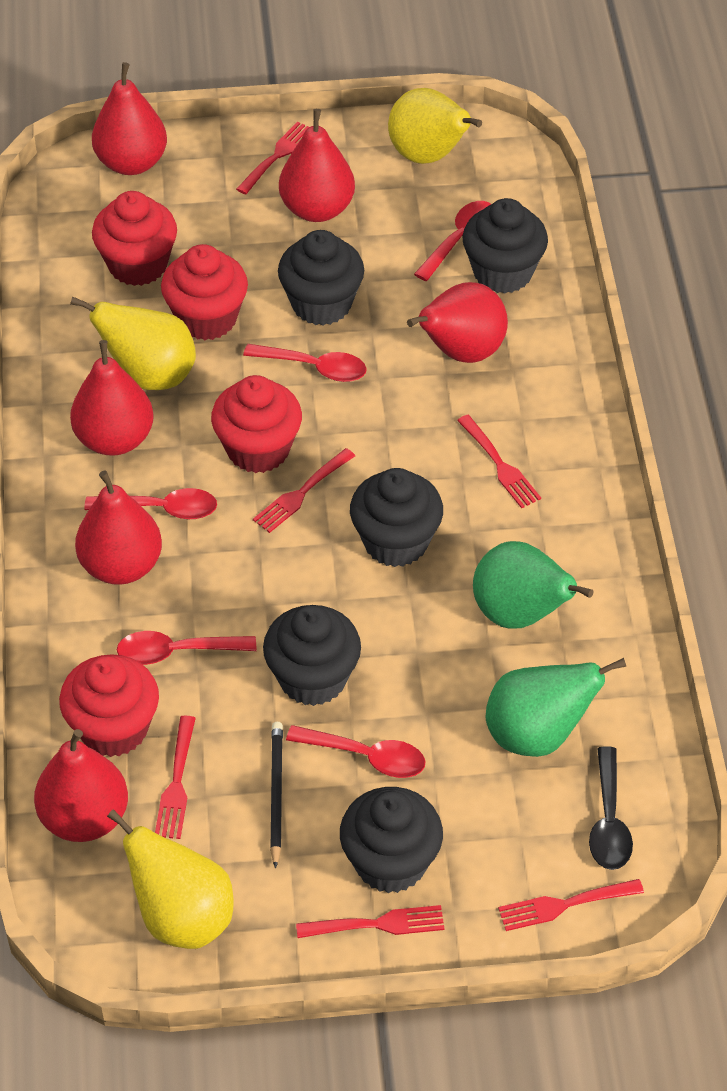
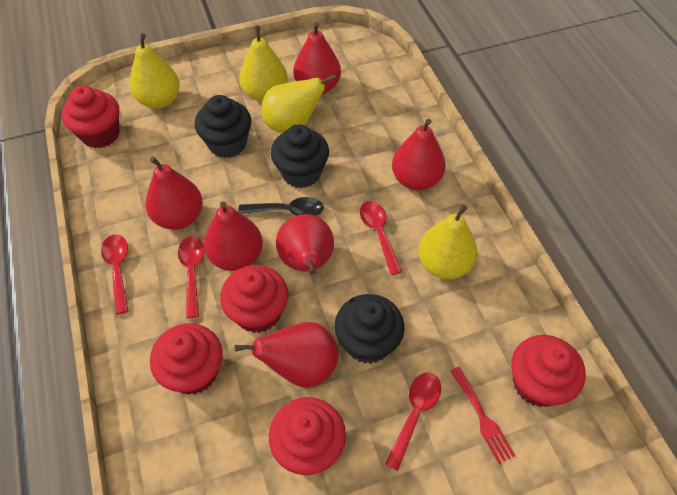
black cupcake: [263,605,361,706] [278,230,364,326] [340,787,443,893] [350,468,443,567] [463,198,548,294] = 5 -> [195,95,251,158] [271,125,329,188] [335,294,405,364] = 3
black pencil: [270,722,283,869] = 1 -> none = 0
green pear: [473,541,594,629] [486,658,627,757] = 2 -> none = 0
red cupcake: [59,654,159,757] [92,191,177,286] [161,244,248,340] [211,375,302,473] = 4 -> [62,85,120,148] [150,323,223,395] [220,265,288,333] [269,397,346,475] [511,335,586,407] = 5
red fork: [155,715,196,839] [236,122,309,194] [253,448,355,533] [296,905,444,938] [457,415,541,509] [498,879,644,931] = 6 -> [451,367,516,464] = 1
red spoon: [84,488,217,519] [117,631,256,665] [243,344,367,382] [286,725,426,778] [414,201,491,281] = 5 -> [101,234,128,314] [178,236,205,318] [360,201,402,275] [385,372,441,471] = 4
yellow pear: [70,296,196,390] [107,809,234,949] [388,88,482,164] = 3 -> [130,33,180,109] [239,25,288,102] [261,74,336,133] [418,205,478,279] = 4

